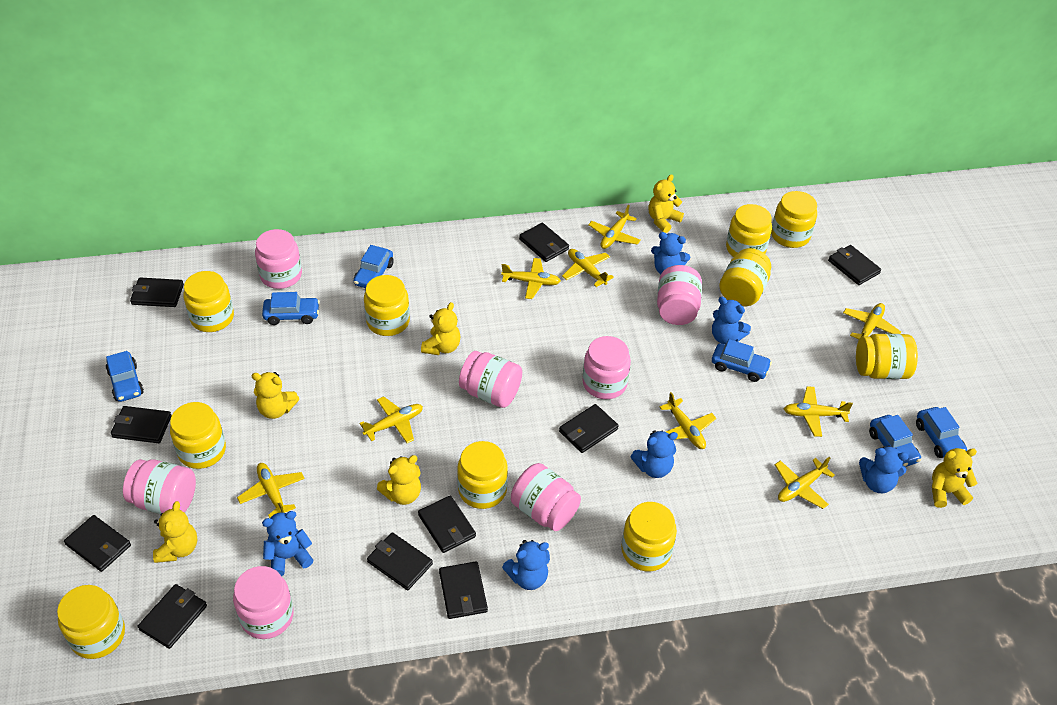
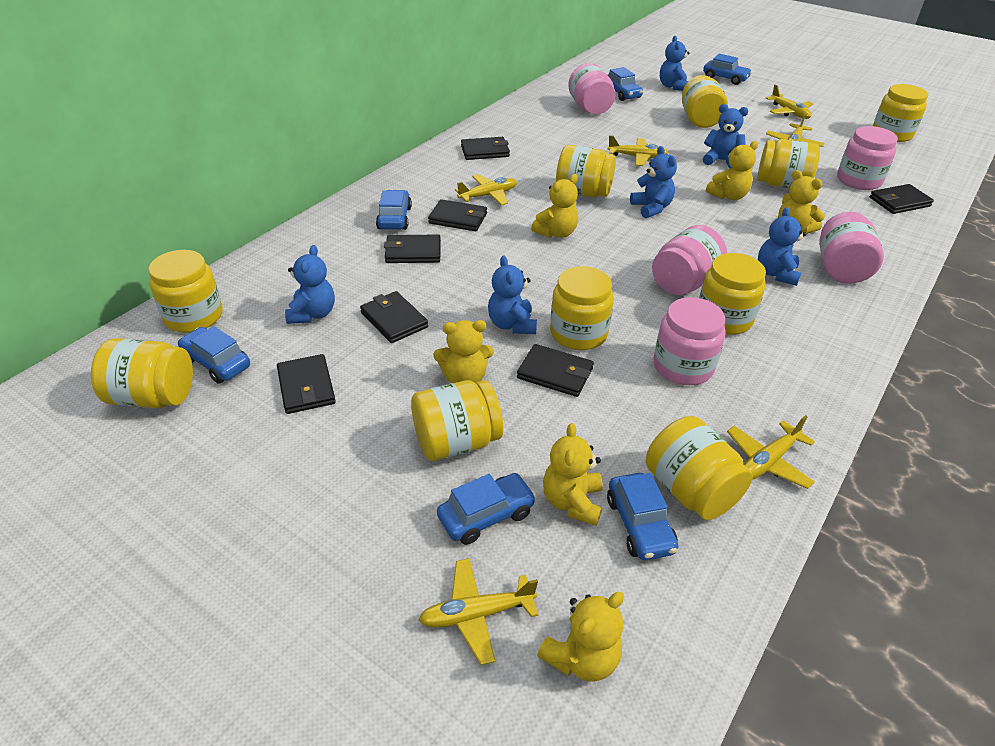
black wallet: [64,515,131,572] [111,406,172,443] [130,278,184,307] [138,584,207,649] [367,532,433,590] [418,495,476,553] [439,561,488,619] [519,223,569,262] [559,404,619,453] [828,245,881,285] = 10 -> [277,354,336,414] [360,291,428,343] [384,234,441,263] [428,199,487,231] [461,137,510,160] [517,344,594,397] [870,184,934,214] = 7
pink jar: [123,459,196,514] [233,566,294,639] [255,229,302,289] [459,351,522,408] [511,463,581,531] [583,336,631,399] [657,265,702,325] = 7 -> [568,63,615,114] [652,225,727,295] [653,297,726,385] [819,212,884,284] [837,126,898,190] = 5
yellow plane: [237,463,304,518] [359,396,423,443] [501,258,561,299] [562,249,614,287] [588,205,641,249] [660,392,716,449] [775,457,835,509] [784,386,853,437] [843,303,901,339] = 9 -> [419,558,538,665] [455,174,517,205] [607,135,669,166] [727,415,815,489] [765,85,813,119] [766,114,825,147] = 6

